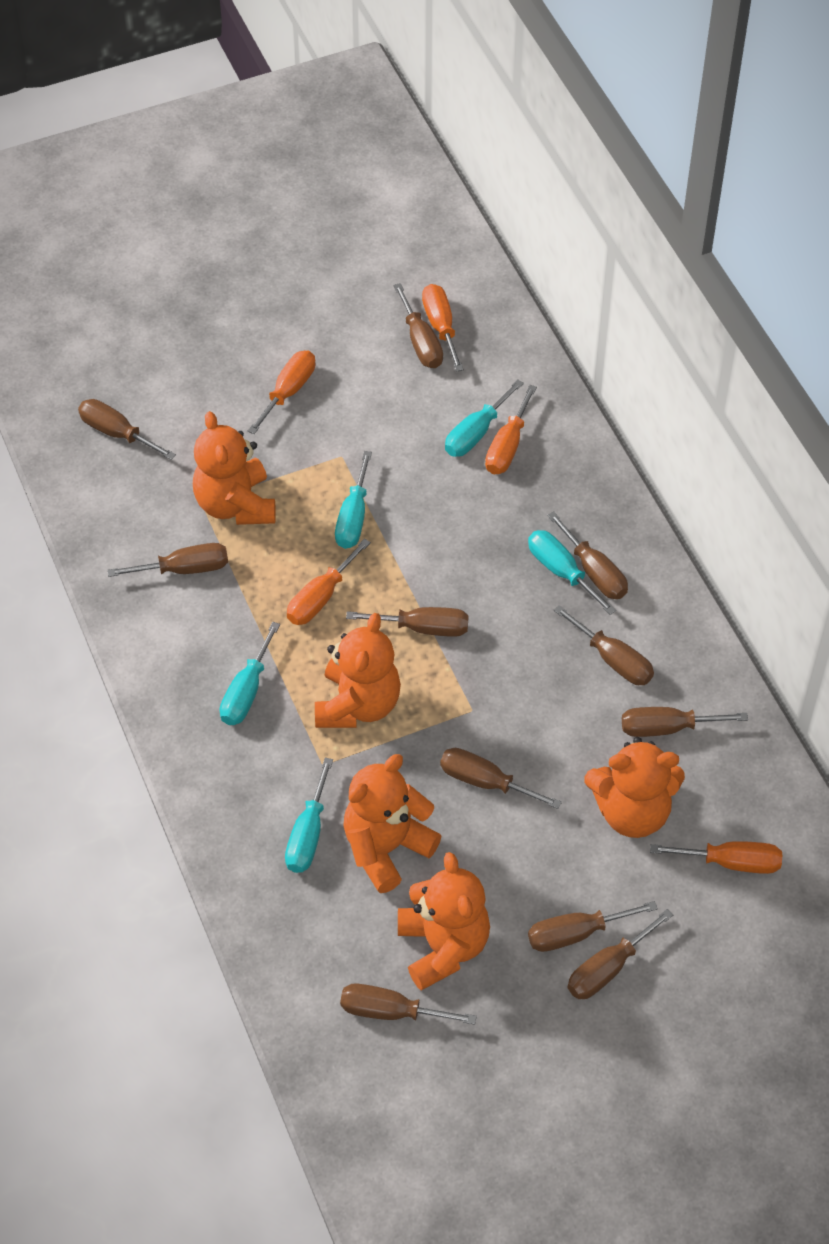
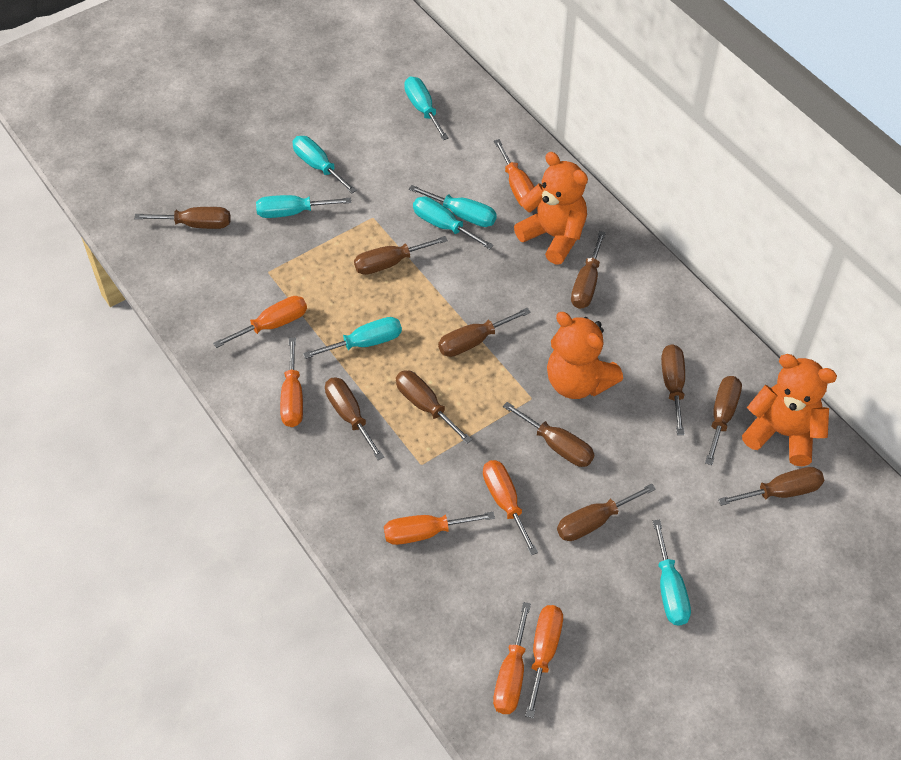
orange screwdriver: [248,351,316,434] [287,538,371,625] [422,284,464,372] [485,385,537,474] [650,841,782,874] = 5 -> [213,296,307,348] [280,338,303,427] [384,512,495,545] [483,460,538,555] [493,602,531,714] [494,139,534,207] [525,605,563,718] = 7
orange teddy bear: [193,411,276,525] [315,613,401,728] [343,754,441,893] [398,852,490,990] [585,737,685,838] = 5 -> [514,152,588,265] [547,312,623,399] [742,354,837,466] = 3
turquoise screwdriver: [220,622,280,725] [285,758,333,873] [335,451,372,549] [445,379,524,457] [528,530,616,615] = 5 -> [256,195,351,218] [293,136,357,193] [303,317,402,359] [404,76,449,140] [409,185,497,227] [413,197,494,249] [653,520,691,626] = 7

